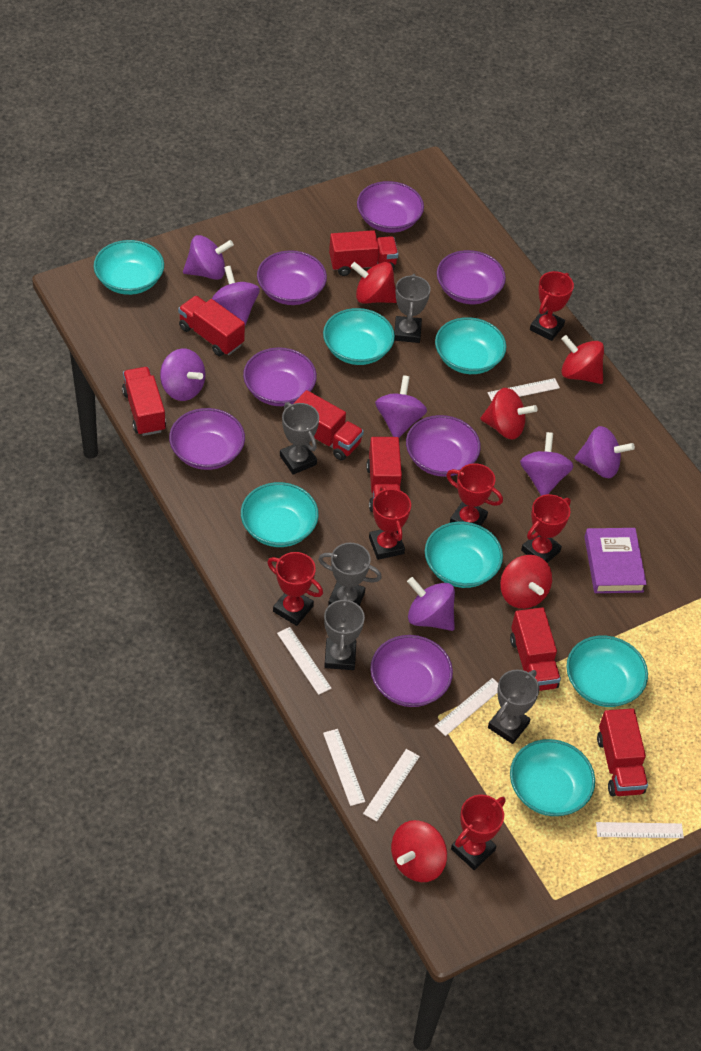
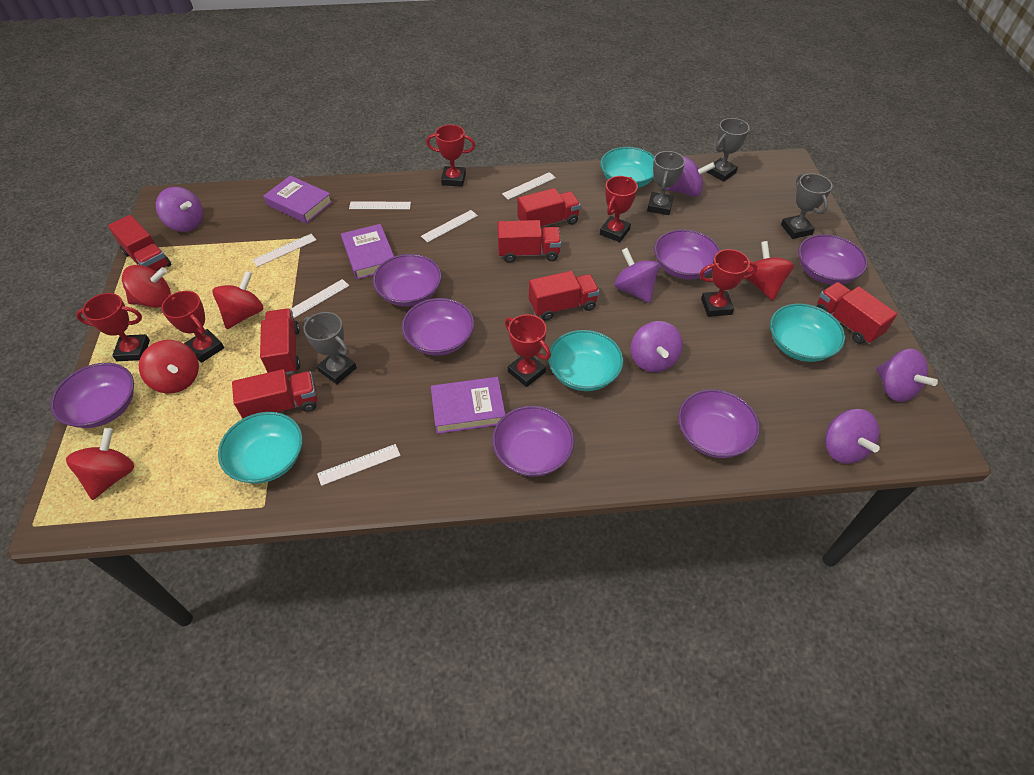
grey trophy: [280,402,319,475] [318,543,382,606] [324,595,365,670] [394,274,431,343] [488,670,539,744] = 5 -> [303,312,357,384] [647,151,685,215] [707,118,750,182] [781,173,832,239] = 4
purple book: [584,528,647,593] = 1 -> [263,175,333,224] [341,224,394,280] [431,377,505,434] = 3
purple spinning top: [160,348,205,401] [183,235,234,280] [212,266,260,325] [375,375,427,437] [407,577,455,631] [520,432,574,496] [574,426,635,478] = 7 -> [156,187,203,232] [614,248,659,303] [631,321,683,372] [666,156,715,197] [825,409,880,464] [876,349,938,402] = 6
turquoise bowl: [94,240,164,295] [241,482,319,547] [323,308,395,365] [425,522,503,588] [435,317,506,374] [510,739,595,816] [567,635,648,707] = 7 -> [218,412,303,484] [548,330,624,391] [600,147,655,188] [770,304,845,362] = 4

